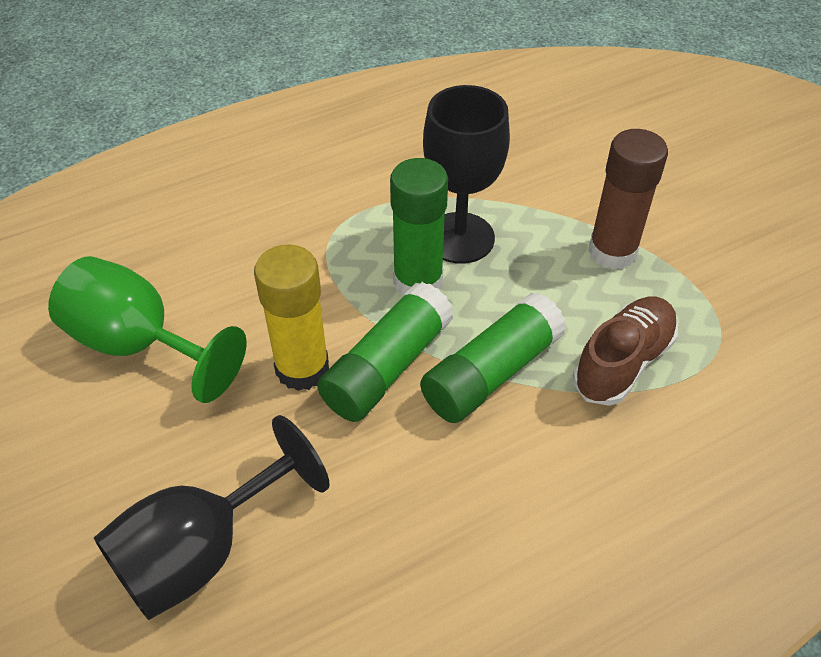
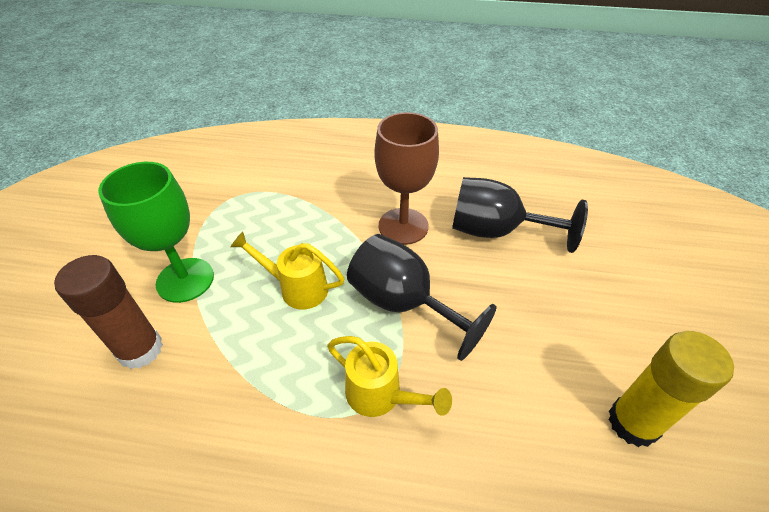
brown goblet: none = 0 -> [374,112,439,245] = 1
brown shoe: [573,297,678,406] = 1 -> none = 0
green glue stick: [317,282,454,422] [390,158,448,296] [420,293,566,423] = 3 -> none = 0
yellow watering can: none = 0 -> [230,231,345,310] [327,336,452,417] = 2

